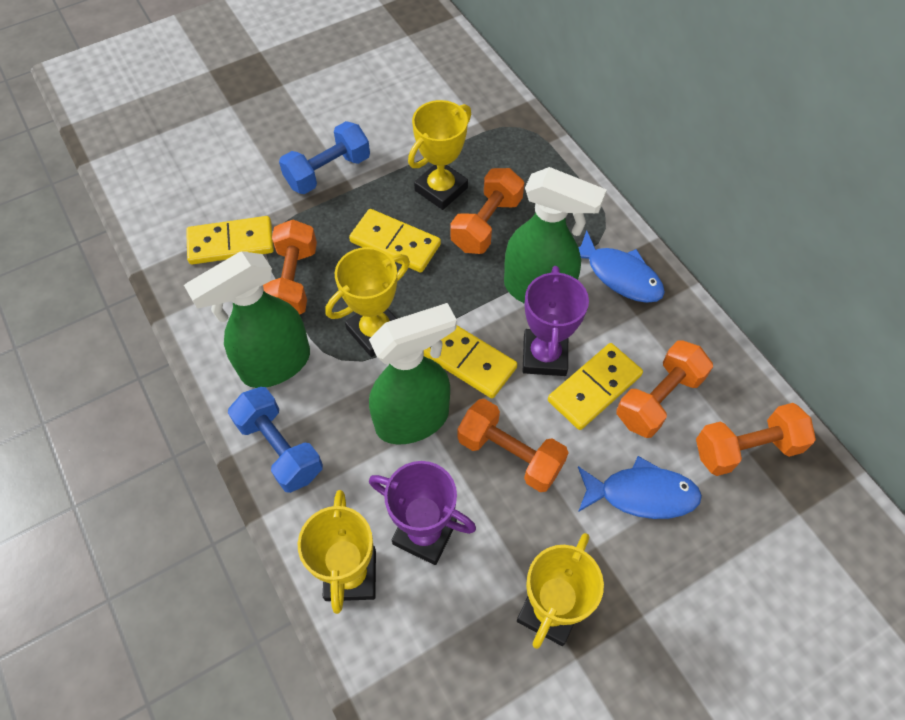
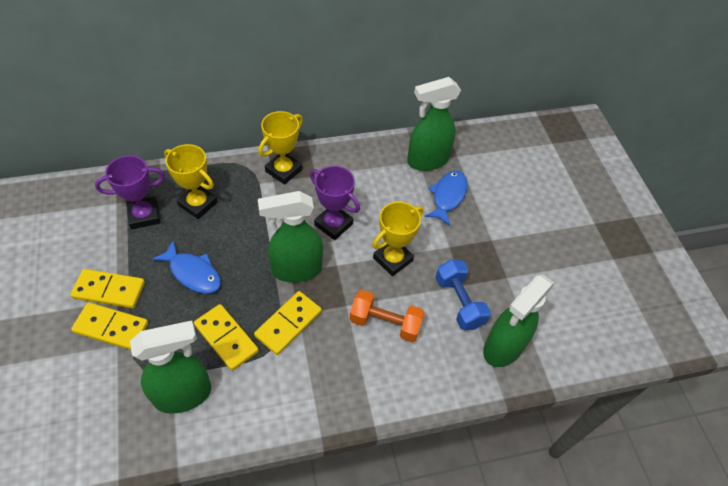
blue dumbbell: [228,387,323,493] [279,121,370,194] = 2 -> [435,260,491,330] = 1
green spray bottle: [184,251,310,388] [369,303,457,445] [504,167,607,304] = 3 -> [130,321,211,414] [258,191,323,282] [407,77,461,171] [483,274,555,367] = 4
orange dumbbell: [263,220,317,315] [451,168,524,254] [458,399,569,492] [616,340,713,438] [696,403,816,476] = 5 -> [350,290,425,342] = 1
yellow trophy: [298,490,376,614] [325,247,410,357] [408,100,471,210] [517,533,604,649] = 4 -> [164,144,218,219] [258,111,303,185] [373,201,423,276] = 3

